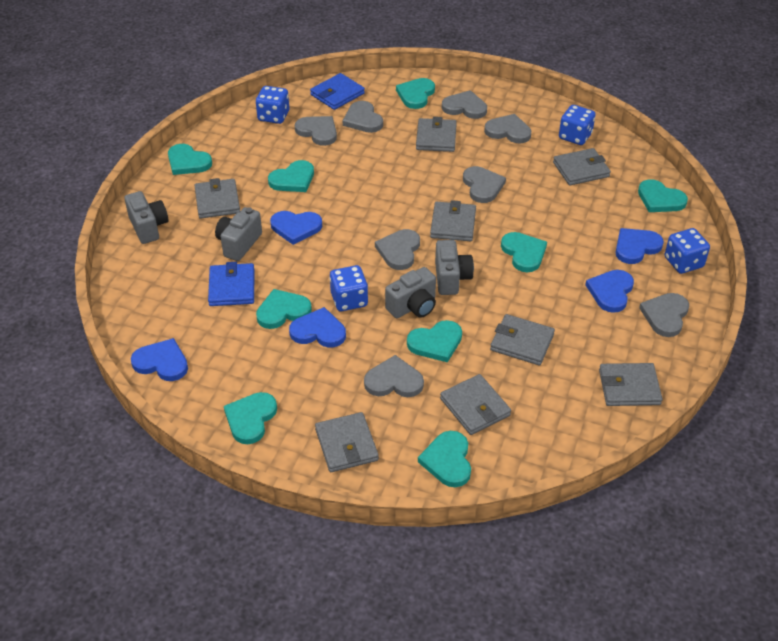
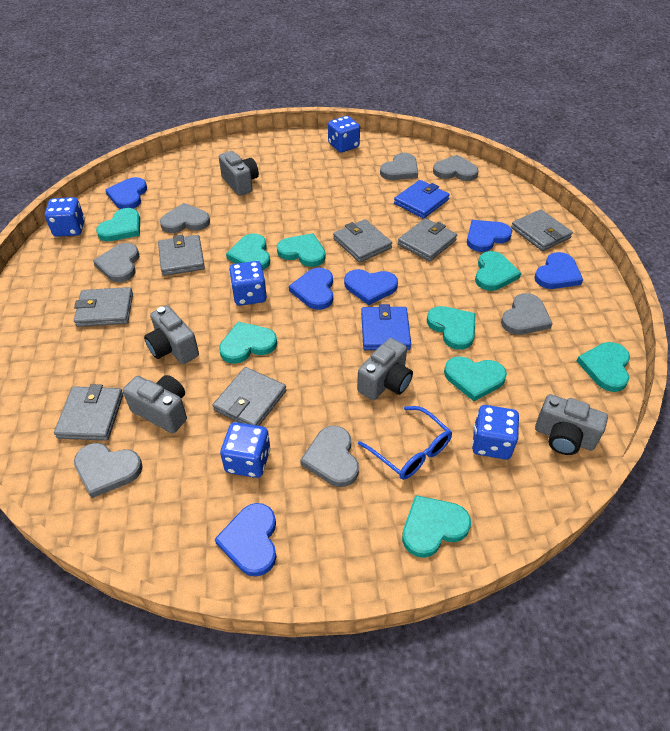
blue dice: [256,86,289,124] [330,265,368,311] [559,105,596,145] [665,228,710,274] = 4 -> [45,197,85,237] [220,422,270,478] [229,261,267,306] [328,116,360,153] [472,405,519,460] = 5
blue glasses: none = 0 -> [358,406,452,480] = 1
blue heart: [131,338,188,381] [270,211,322,245] [289,307,346,348] [585,270,634,313] [615,228,664,264] = 5 -> [105,177,147,209] [215,503,277,577] [289,268,333,310] [344,269,398,305] [467,220,512,252] [534,252,583,289] = 6
grey camera: [124,191,168,244] [215,207,262,261] [385,267,436,318] [435,240,474,295] = 4 -> [123,375,187,434] [144,305,199,364] [219,151,259,196] [357,338,413,400] [535,394,608,455] = 5
grey heart: [295,116,337,146] [343,101,383,133] [364,355,424,397] [375,229,420,270] [442,90,487,119] [463,166,506,203] [484,114,531,144] [639,293,689,337] = 8 -> [74,443,143,498] [93,243,139,282] [160,203,210,233] [300,426,359,487] [380,153,418,180] [433,155,479,181] [501,293,553,335] = 7
grey wallet: [194,178,240,219] [315,412,379,472] [416,117,457,152] [430,200,476,241] [440,374,511,435] [490,314,555,365] [553,148,611,186] [599,363,663,406] = 8 -> [54,384,123,441] [74,287,133,327] [158,235,205,276] [213,367,286,426] [333,219,392,263] [398,218,457,262] [511,209,573,251] = 7

